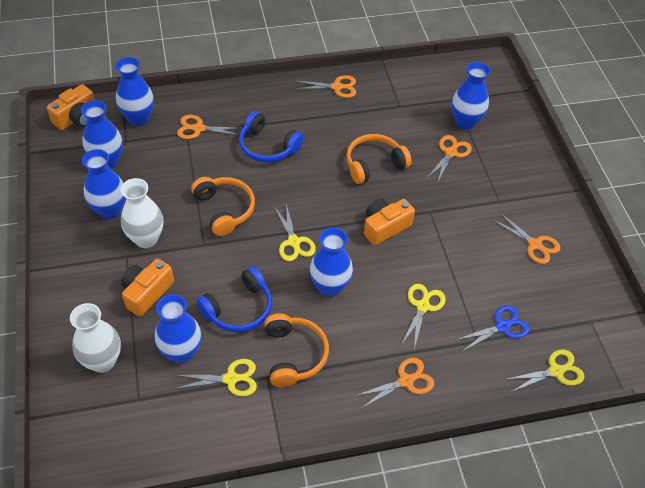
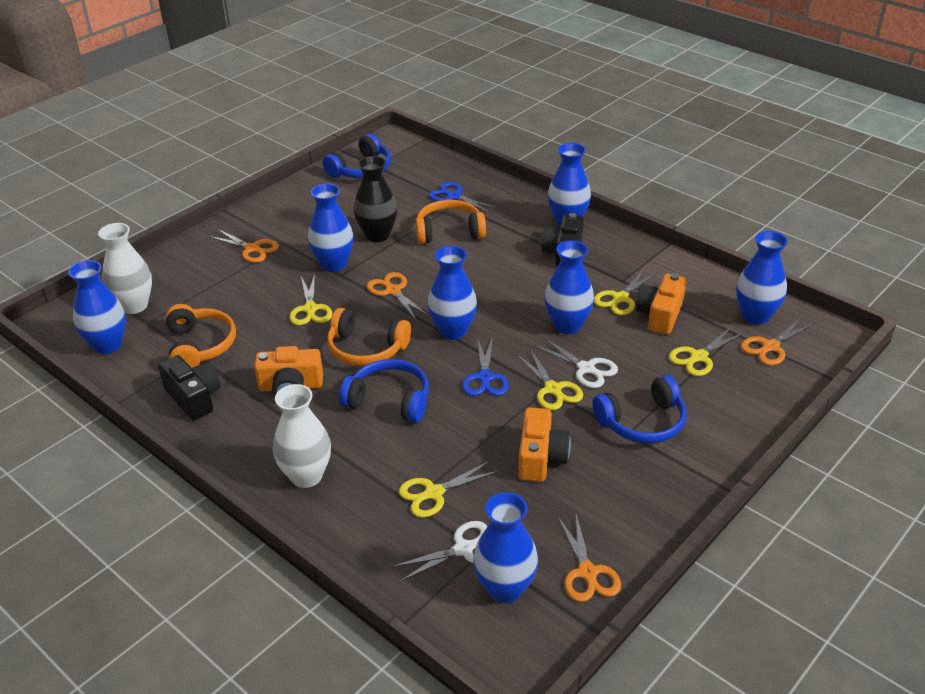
black camera: none = 0 -> [158,355,221,420] [541,213,584,267] = 2
black vase: none = 0 -> [354,156,398,242] = 1
blue headphones: [196,266,272,332] [239,111,304,163] = 2 -> [323,134,391,178] [339,359,429,423] [593,375,687,443] = 3
blue scissors: [456,305,530,351] = 1 -> [429,182,499,213] [462,336,509,396] = 2
blue vase: [81,100,123,169] [82,149,125,219] [116,57,154,126] [155,294,202,364] [310,228,353,297] [452,62,490,130] = 6 -> [68,260,126,354] [308,183,353,272] [428,246,477,340] [473,492,538,603] [545,240,594,334] [548,143,591,226] [736,231,788,325] = 7
orange scissors: [177,115,242,139] [296,75,356,98] [355,358,434,408] [426,135,472,183] [493,213,561,264] = 5 -> [208,229,279,263] [367,272,429,321] [558,515,621,602] [741,317,815,365] = 4
white scissors: none = 0 -> [391,521,487,582] [533,337,618,388] = 2
yellow scissors: [175,359,257,396] [274,204,316,261] [401,284,446,349] [505,349,585,392] = 4 -> [289,274,332,325] [399,461,499,518] [516,349,583,410] [594,268,657,315] [669,327,744,376] = 5

